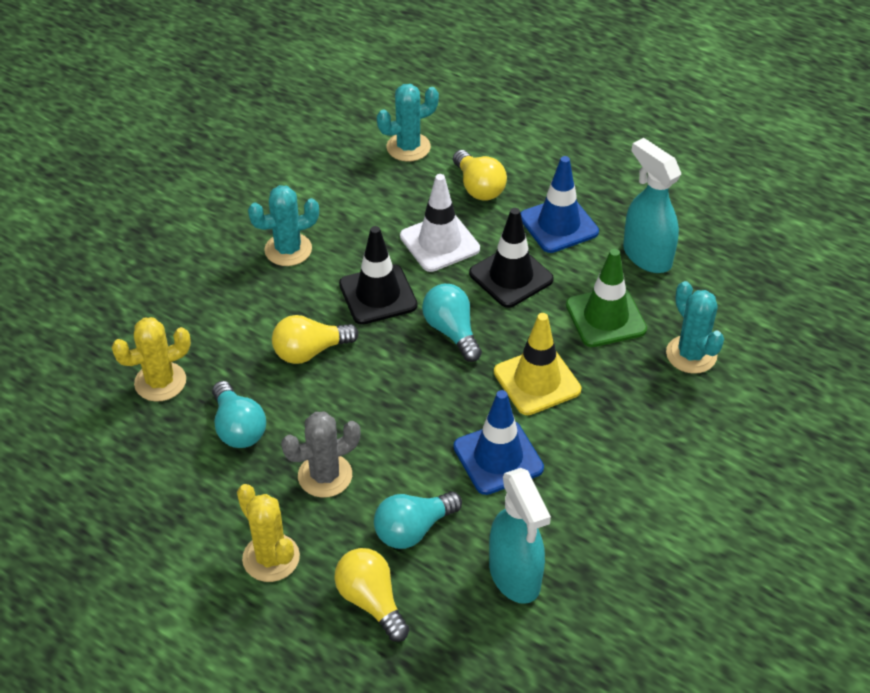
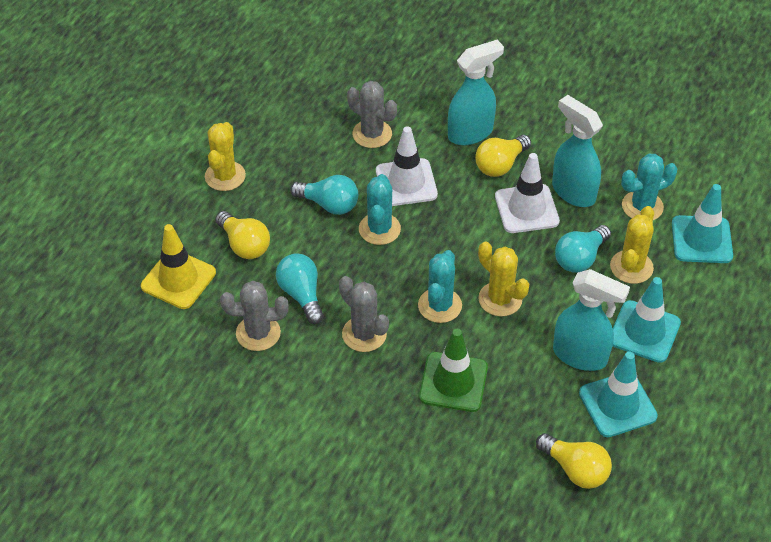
black traffic cone: [339,226,417,325] [469,208,554,308] = 2 -> none = 0
blue traffic cone: [453,390,544,495] [521,156,599,253] = 2 -> none = 0
grey cactus: [281,411,361,498] = 1 -> [220,281,288,351] [339,276,389,352] [347,81,397,148] = 3
turquoise spray bottle: [489,468,551,604] [623,138,681,273] = 2 -> [448,40,504,145] [552,95,603,207] [553,269,630,371] = 3
turquoise traffic cone: none = 0 -> [579,351,658,437] [613,277,681,363] [672,184,733,263] = 3
white traffic cone: [400,174,480,272] = 1 -> [376,126,438,206] [495,153,560,233] = 2
yellow cactus: [112,317,191,402] [237,484,300,582] = 2 -> [205,122,246,191] [478,241,529,317] [610,206,654,284] = 3

